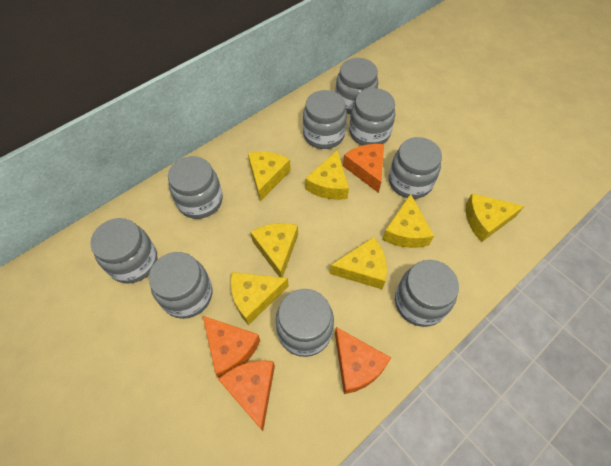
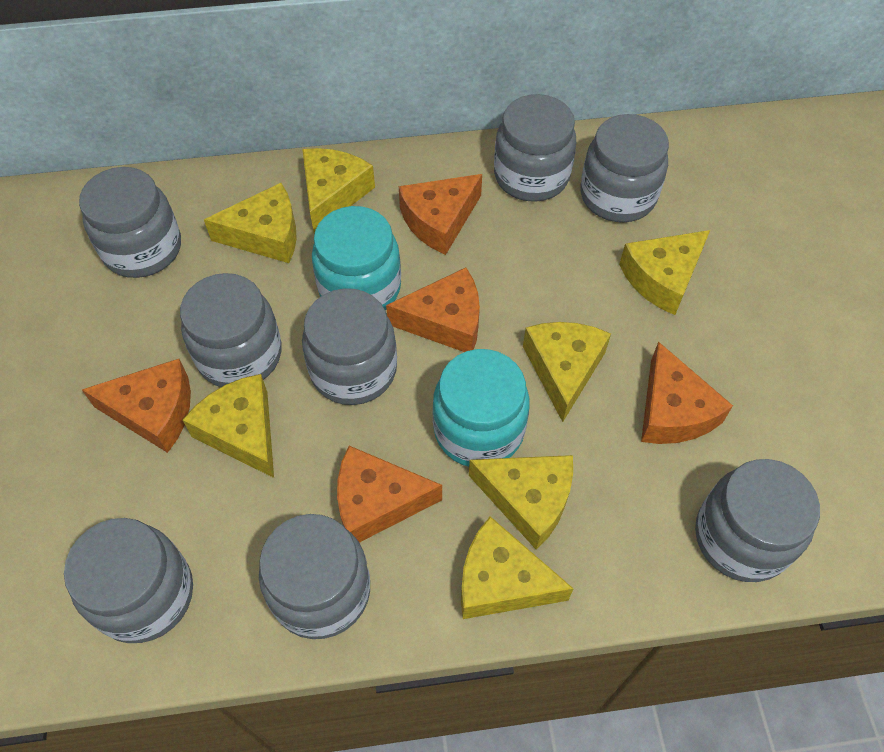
grey jar: [90,218,158,283] [149,252,213,319] [168,156,223,219] [276,289,334,357] [303,90,347,149] [335,58,378,114] [349,88,395,145] [389,137,442,199] [395,260,459,327] = 9 -> [64,518,193,643] [79,167,181,278] [180,273,282,387] [259,514,370,639] [302,288,397,405] [494,94,576,202] [581,114,669,222] [695,459,820,582] = 8
orange cheese: [203,316,260,378] [218,360,275,431] [335,327,391,394] [343,144,384,193] = 4 -> [82,359,191,453] [337,446,442,543] [386,268,480,352] [399,174,482,255] [641,342,733,444] = 5
turquoise jar: none = 0 -> [312,206,401,310] [433,349,530,467] = 2

